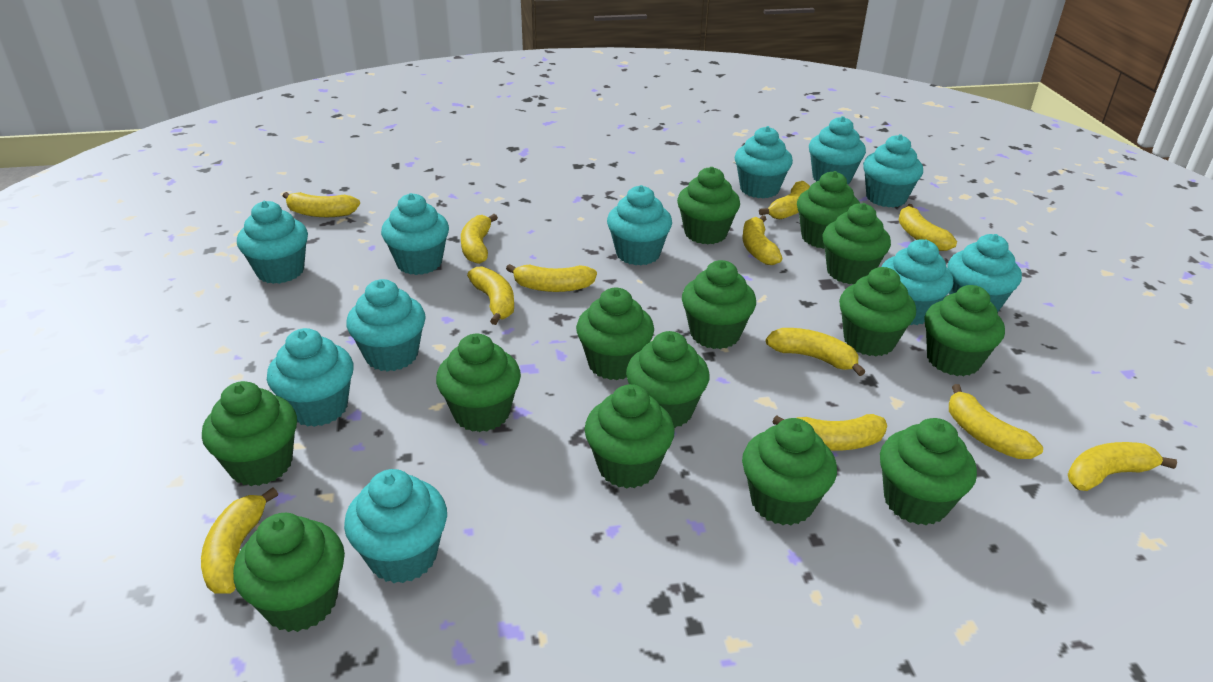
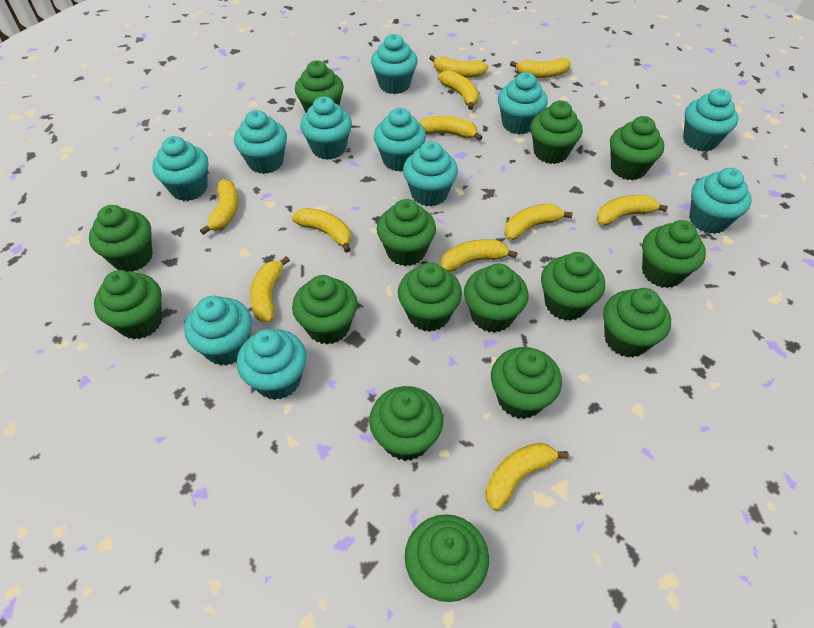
green cupcake: [202,381,297,486] [233,513,345,632] [436,334,521,432] [576,288,654,380] [585,384,675,489] [626,331,710,428] [677,167,740,244] [682,260,756,349] [742,418,837,525] [797,171,860,249] [823,203,891,284] [839,267,916,356] [880,418,977,525] [924,285,1005,376] = 14 -> [89,205,153,272] [94,270,162,339] [292,275,358,344] [295,60,344,113] [369,386,443,461] [377,199,436,266] [398,262,462,332] [405,514,489,602] [464,263,528,333] [491,347,562,419] [530,100,583,164] [541,252,605,321] [603,288,671,357] [610,116,664,180] [642,220,706,288] = 15
yellow banana: [201,487,278,594] [283,192,360,217] [461,214,498,264] [467,267,514,325] [506,264,597,292] [742,215,783,265] [759,181,810,219] [766,328,866,376] [773,414,887,450] [898,204,957,251] [949,384,1043,459] [1068,442,1177,491] = 12 -> [200,179,238,235] [250,256,290,322] [292,208,351,253] [419,116,483,141] [429,55,489,78] [438,70,479,110] [441,239,518,272] [486,443,569,511] [504,204,573,240] [510,58,571,78] [597,195,668,225] = 11

